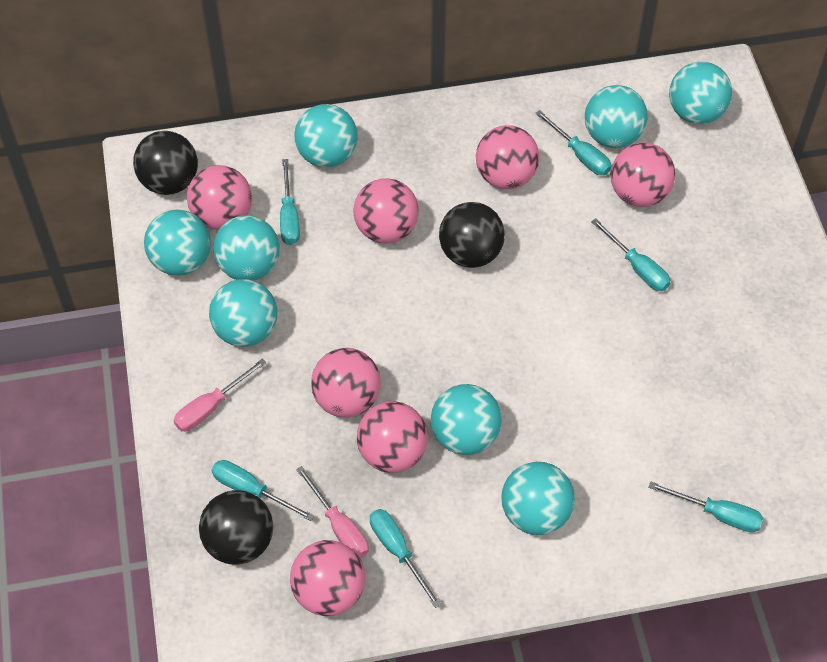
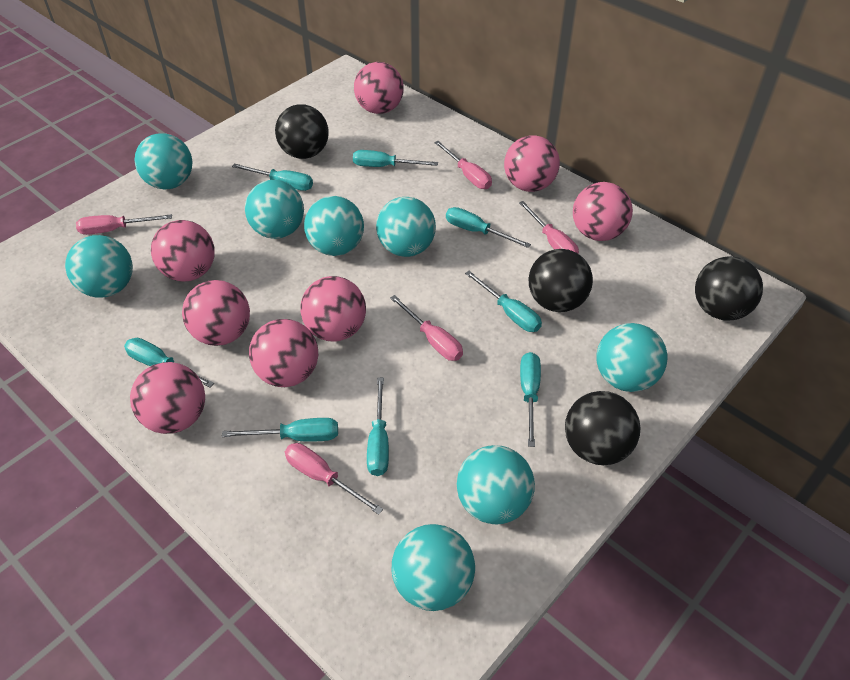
black ball: [133,131,198,195] [199,490,273,565] [439,202,505,268] = 3 -> [275,104,329,159] [529,249,593,312] [565,391,641,465] [695,256,763,320] = 4
pink ball: [187,165,252,230] [290,540,365,616] [311,348,381,418] [353,178,419,243] [357,401,428,473] [476,125,539,189] [611,143,675,207] = 7 -> [130,362,205,434] [151,220,215,282] [182,280,250,346] [249,319,318,387] [300,276,366,341] [354,62,404,114] [504,135,560,192] [573,182,633,241] = 8
pink screwdriver: [174,359,266,431] [296,466,368,558] = 2 -> [76,214,172,235] [285,443,383,515] [390,295,463,361] [434,141,492,189] [519,201,579,254] = 5
turquoise screwdriver: [212,460,314,521] [280,159,300,245] [370,509,441,608] [535,110,611,175] [591,218,670,291] [648,481,763,532] = 6 -> [124,338,214,388] [222,418,338,442] [232,164,313,191] [353,150,438,167] [367,377,389,476] [446,207,531,248] [465,271,542,332] [520,352,541,447] = 8

